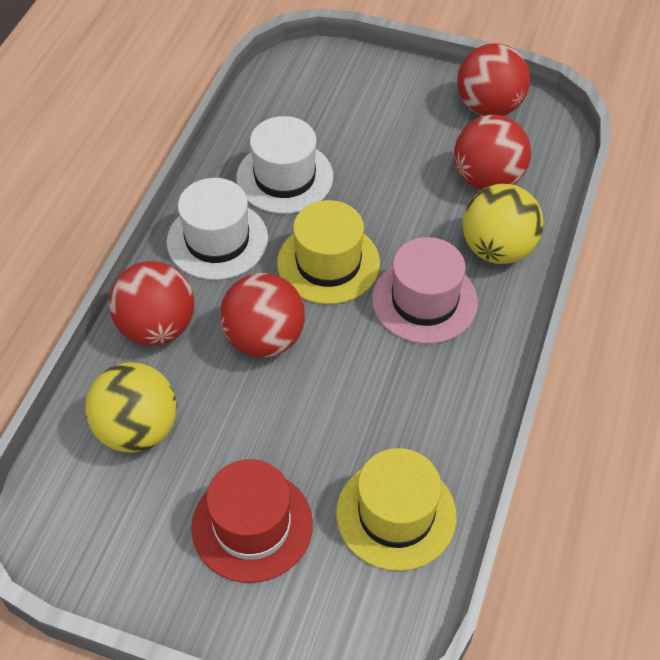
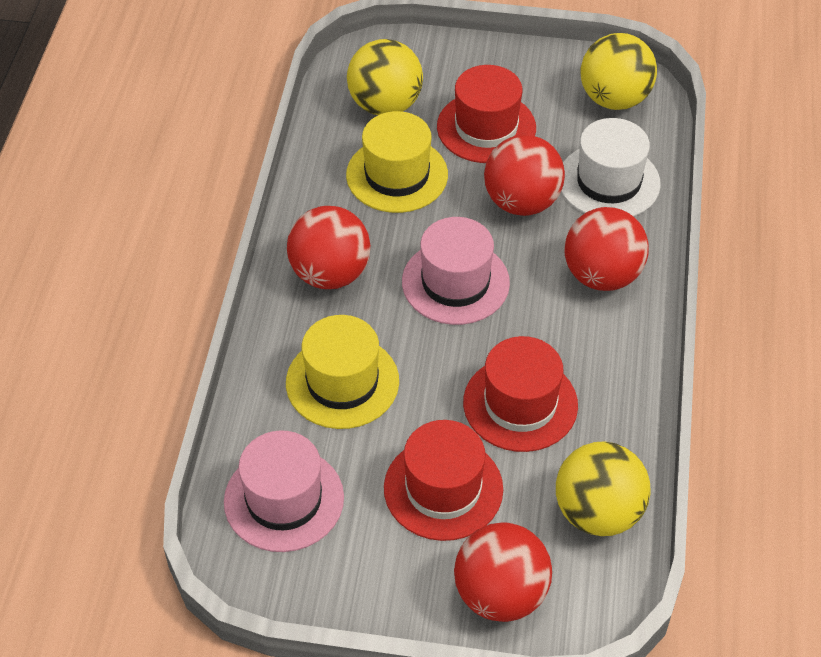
pink hat: [372,237,478,344] = 1 -> [224,431,344,552] [402,217,510,325] = 2
red hat: [191,459,313,583] = 1 -> [384,420,503,541] [437,65,536,163] [463,336,578,452] = 3
white hat: [166,178,268,280] [236,116,333,214] = 2 -> [561,118,661,217] = 1
yellow ball: [85,362,177,453] [463,184,543,264] = 2 -> [347,39,423,115] [556,441,651,536] [581,33,657,110] = 3

